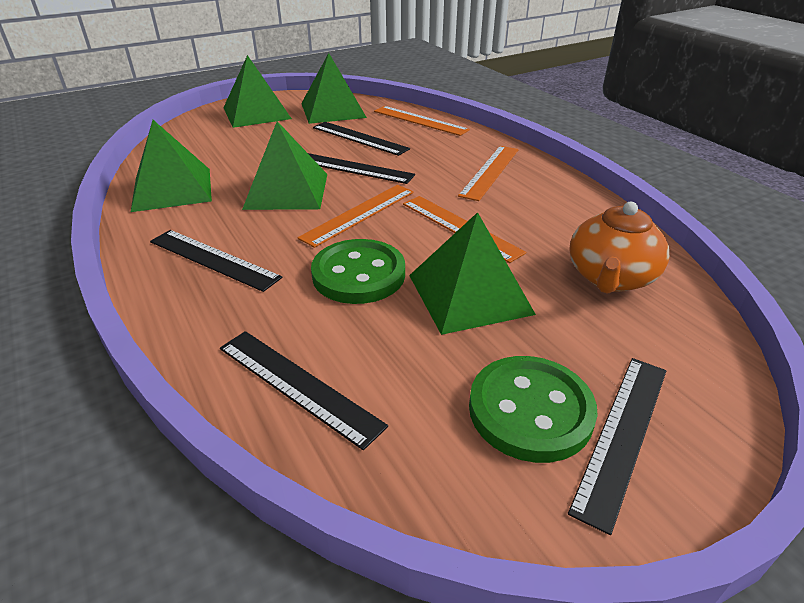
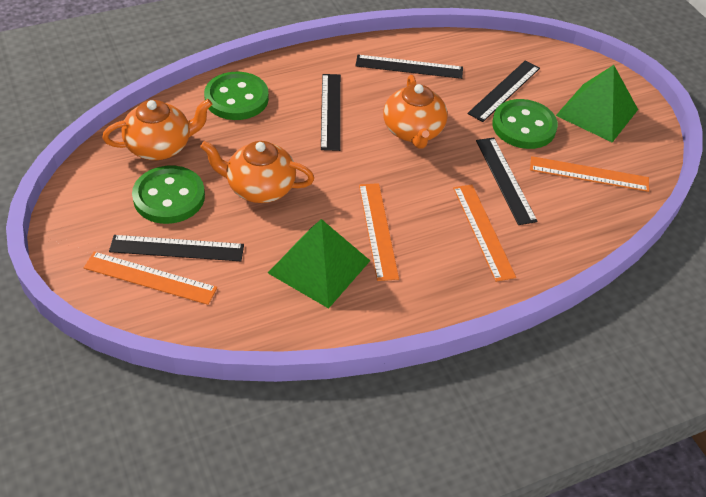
green button: [311,239,405,304] [469,356,598,463] = 2 -> [132,166,205,224] [204,72,269,120] [492,99,558,149] = 3
green pyramid: [131,120,212,212] [223,55,292,128] [242,121,327,210] [301,53,367,124] [409,212,536,335] = 5 -> [268,219,370,309] [556,65,638,142] = 2
orange teapot: [569,202,670,294] = 1 -> [102,99,212,160] [200,141,314,203] [383,75,448,149] = 3

